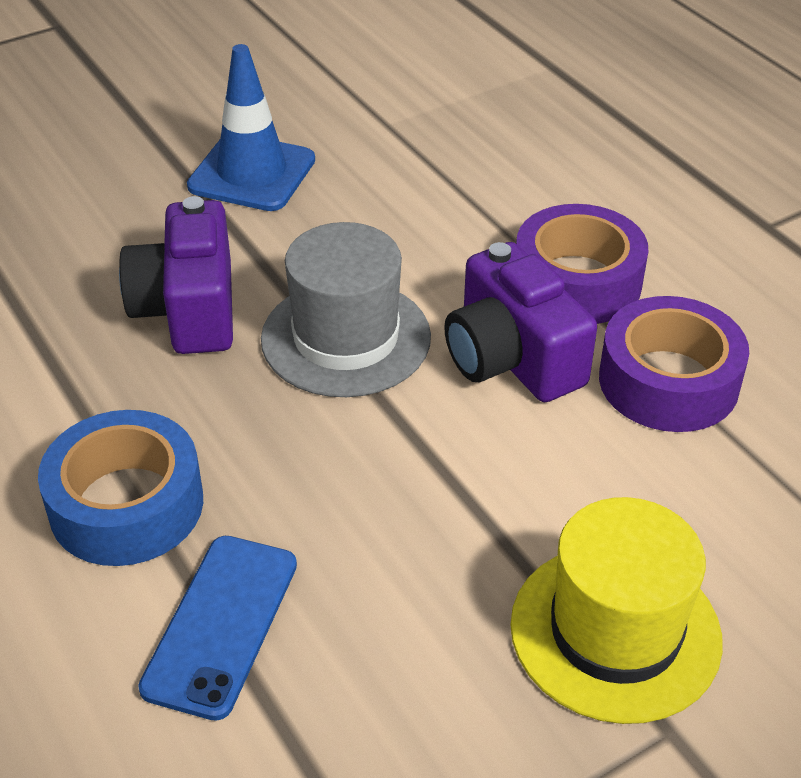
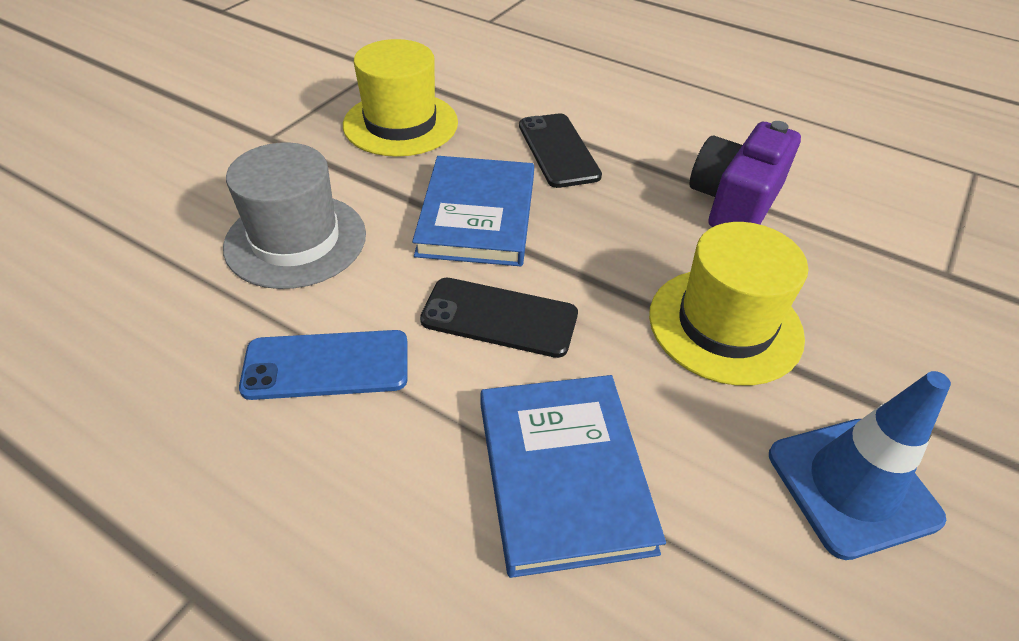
black phone: none = 0 -> [420,278,578,358] [519,113,602,188] = 2
blue book: none = 0 -> [412,156,534,266] [481,375,666,578] = 2
blue tape: [38,410,203,566] = 1 -> none = 0
purple camera: [119,196,233,354] [444,242,597,402] = 2 -> [690,121,801,227] = 1
purple tape: [516,204,649,324] [599,296,749,432] = 2 -> none = 0
yellow hat: [510,497,723,724] = 1 -> [343,39,458,157] [649,222,808,386] = 2

